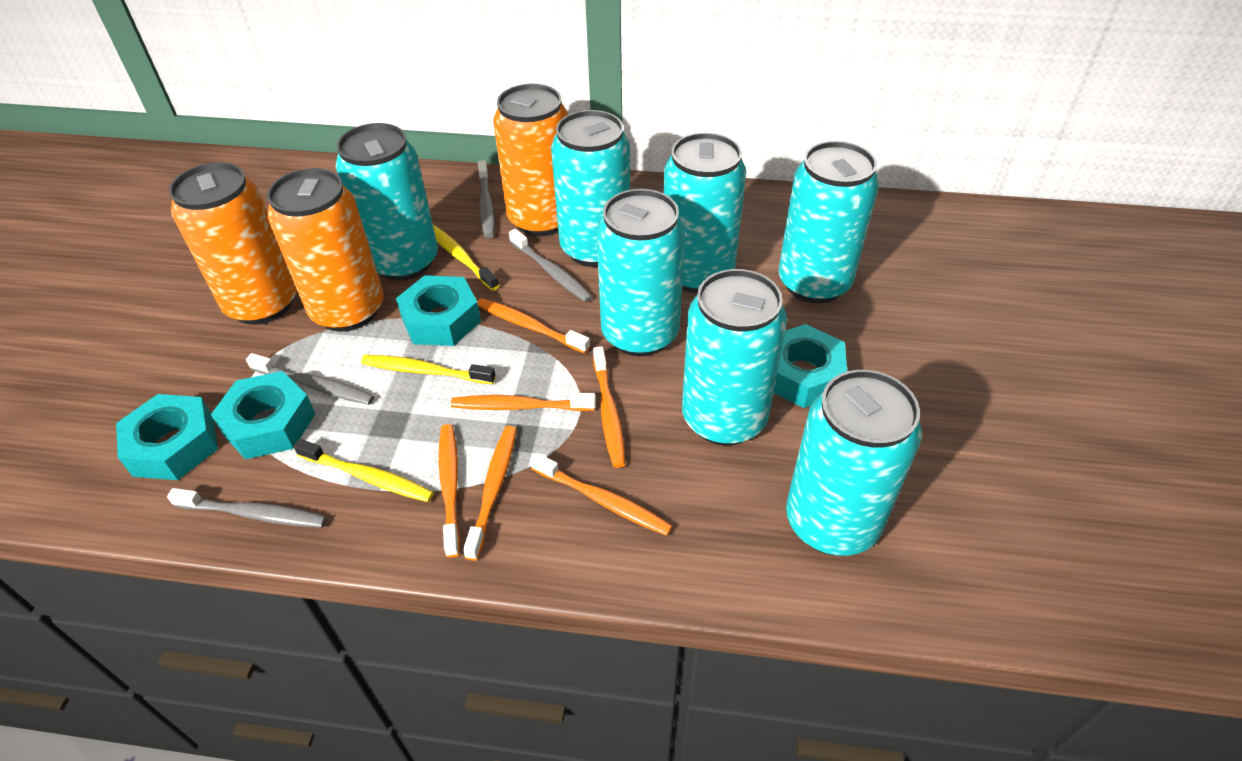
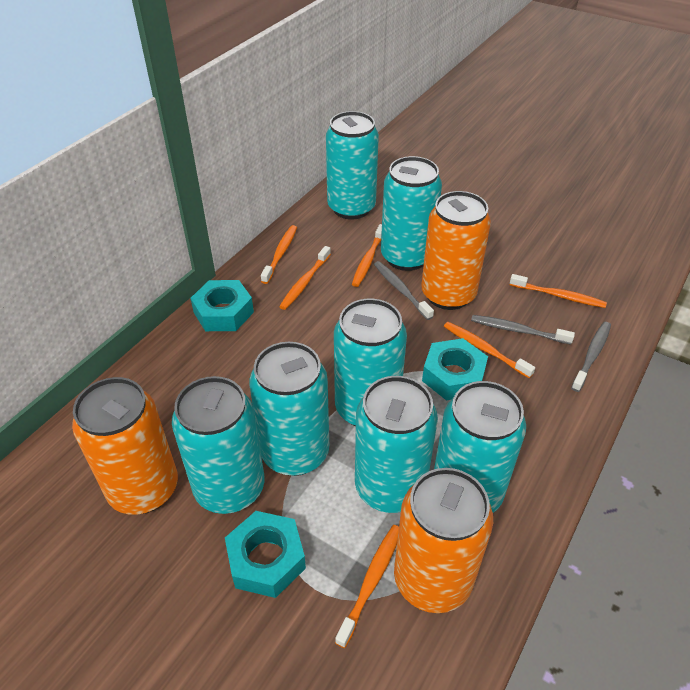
grey toothbrush: [167,488,327,528] [246,353,374,405] [478,160,495,238] [509,229,592,302] = 4 -> [374,261,434,320] [471,315,575,345] [571,322,611,392] = 3
turquoise nut: [116,394,218,480] [211,371,315,459] [396,275,481,346] [774,324,847,408] = 4 -> [190,280,254,331] [225,511,306,598] [422,338,488,400] = 3
yellow toothbrush: [293,439,434,502] [361,355,496,384] [433,225,499,291] = 3 -> none = 0

